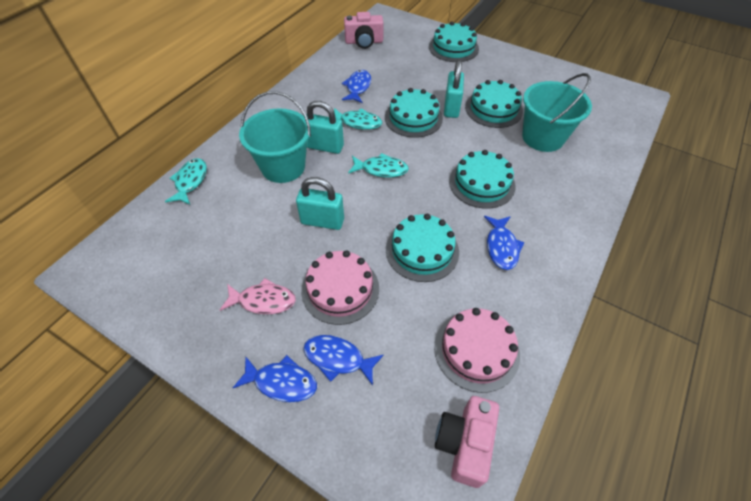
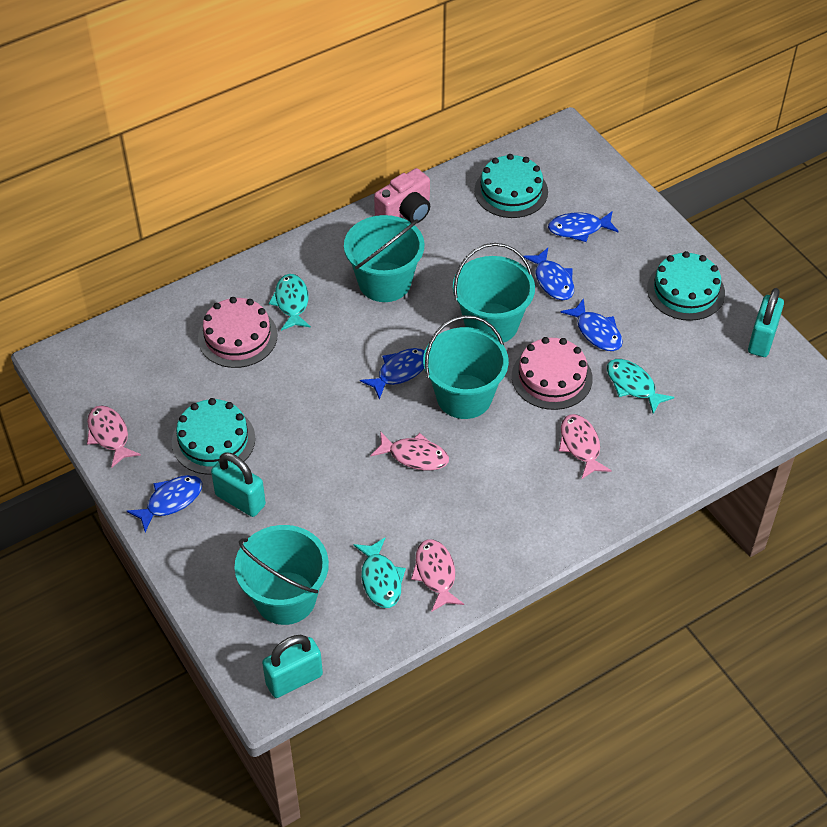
blue fish: [233,355,317,402] [303,335,383,385] [342,70,371,103] [484,216,525,270] = 4 -> [127,475,203,532] [360,348,425,400] [524,248,574,300] [548,211,619,242] [560,298,623,351] = 5
pink camera: [344,12,384,49] [435,396,499,488] = 2 -> [374,168,430,223] = 1
pink fish: [220,278,296,314] = 1 -> [87,405,141,468] [370,431,449,471] [411,539,464,612] [559,414,612,479] = 4
turquoise bucket: [239,91,311,183] [522,73,592,152] = 2 -> [234,525,329,625] [344,215,424,302] [423,315,509,419] [453,243,535,343] = 4
turquoise cake: [385,88,443,138] [386,214,459,282] [429,21,479,62] [449,150,515,209] [465,80,523,128] = 5 -> [172,398,255,475] [474,154,548,218] [647,251,725,321] = 3

